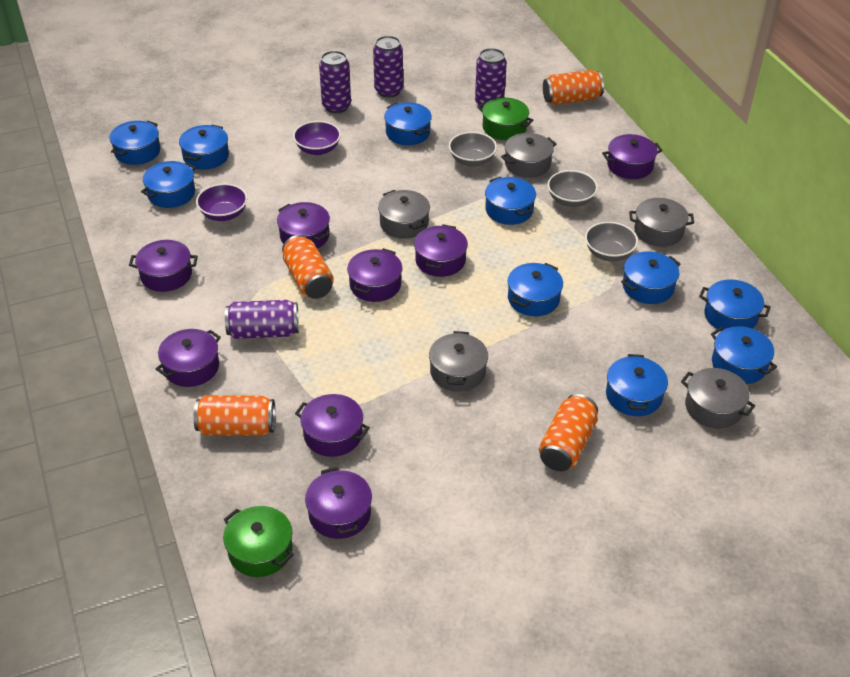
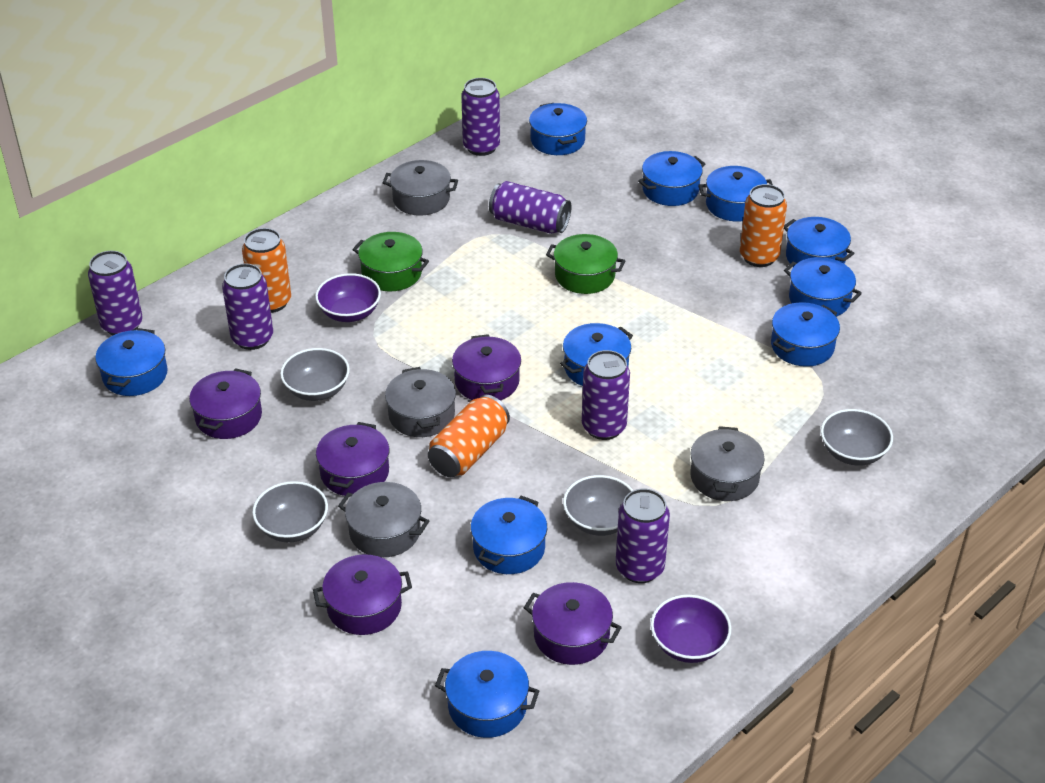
grey bowl: [449,132,497,167] [547,170,598,207] [585,222,638,261] = 3 -> [252,481,328,542] [280,348,350,401] [563,475,633,536] [821,409,893,466] = 4
grey pot: [378,190,430,239] [429,331,488,392] [501,133,556,178] [629,198,694,247] [681,368,755,429] = 5 -> [338,482,429,557] [383,160,458,216] [385,367,456,437] [690,426,765,501] = 4
orange can: [193,395,276,436] [282,235,334,299] [539,394,598,471] [543,70,604,105] = 4 -> [242,228,291,313] [428,395,510,477] [740,184,787,267] = 3
purple can: [225,300,299,339] [319,51,351,113] [373,36,403,98] [475,48,507,108] = 4 -> [88,251,142,335] [222,263,273,350] [461,78,500,156] [489,181,571,234] [582,350,630,440] [616,489,670,583] = 6
purple pot: [129,240,198,292] [156,329,221,387] [277,202,330,249] [295,394,370,457] [305,467,372,539] [347,248,402,302] [414,224,468,277] [602,134,663,179] = 8 -> [189,368,262,439] [313,555,412,635] [316,422,389,496] [452,334,521,400] [524,582,622,665] = 5

